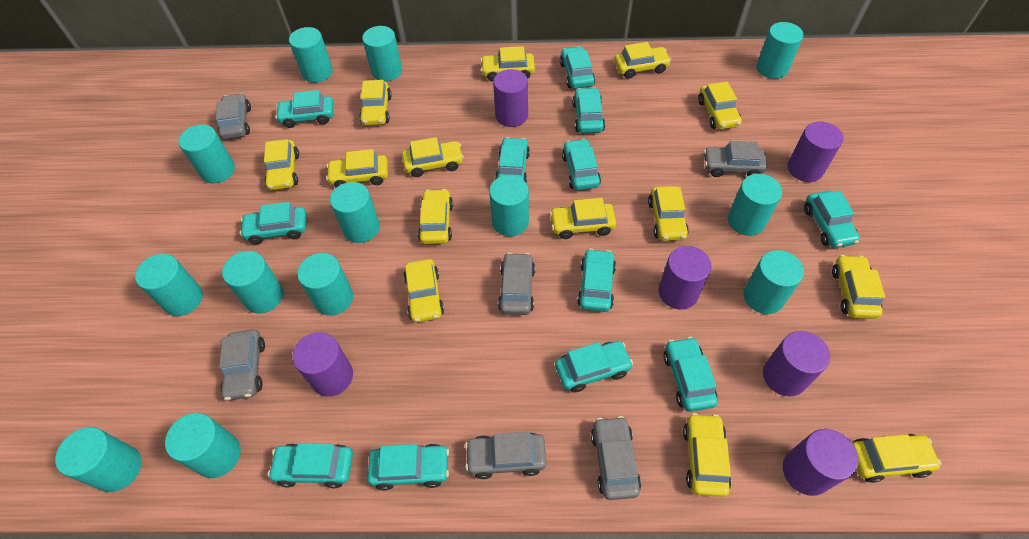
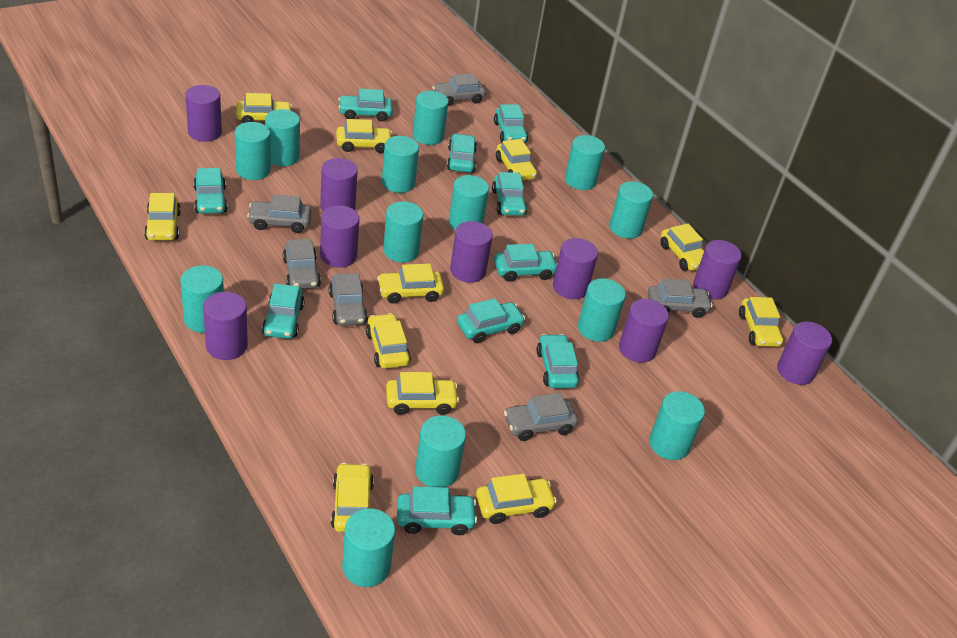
purple cylinder: [293,332,353,397] [493,69,528,127] [659,246,712,309] [763,331,830,396] [783,429,859,496] [788,122,843,182] = 6 -> [185,85,222,142] [203,292,248,360] [320,158,358,212] [320,205,359,268] [450,221,493,283] [553,238,598,299] [619,299,669,363] [693,240,742,300] [777,321,832,385] = 9
turquoise car: [239,202,307,244] [268,443,353,488] [275,90,334,128] [368,444,449,490] [495,137,530,183] [555,341,633,393] [560,46,595,89] [562,139,601,190] [572,88,605,133] [577,249,616,312] [663,337,718,412] [804,191,860,248] = 12 -> [193,168,228,214] [262,284,305,339] [338,89,393,121] [397,486,477,535] [447,134,477,173] [457,298,525,343] [492,172,527,216] [494,104,528,143] [494,244,557,282] [536,334,579,388] = 10
yellow car: [264,139,299,190] [326,149,388,187] [359,80,392,126] [402,137,464,177] [403,259,444,323] [418,189,453,244] [480,46,535,81] [550,198,616,239] [614,42,671,79] [648,186,689,241] [683,413,731,497] [698,81,742,130] [832,255,885,319] [852,434,942,483] = 14 -> [144,193,181,241] [236,93,292,123] [331,463,374,532] [336,119,392,153] [366,313,411,369] [377,264,444,304] [386,372,459,415] [476,474,557,524] [496,139,537,181] [660,224,704,271] [739,297,783,347] = 11

